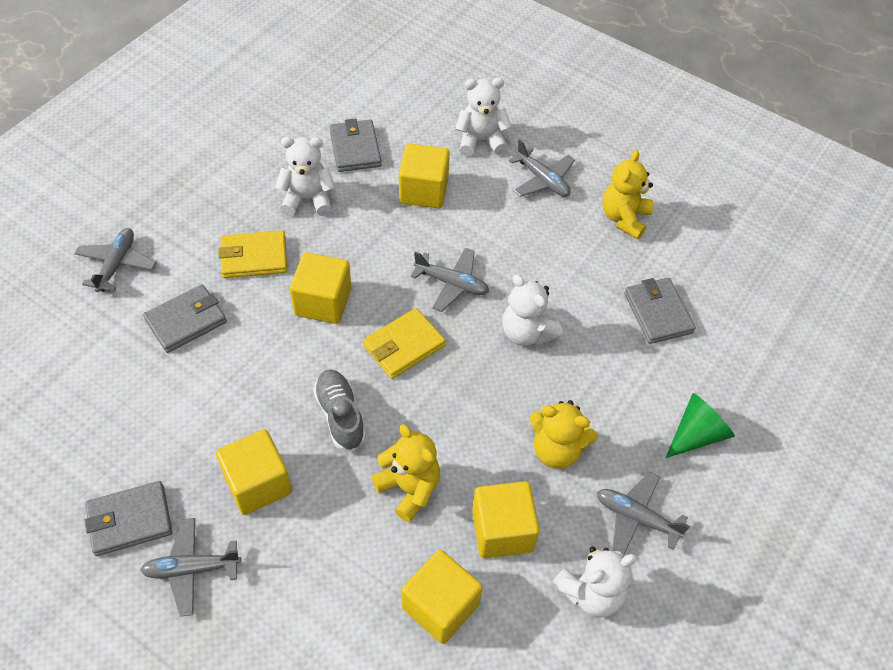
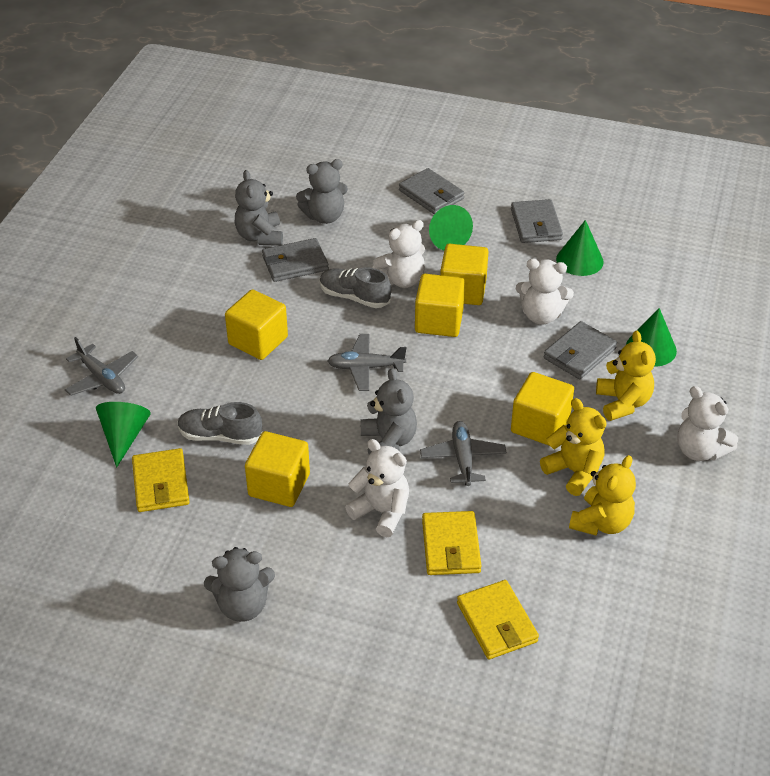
green cone: [666,393,735,458] = 1 -> [96,402,151,468] [429,205,473,250] [556,220,604,276] [626,308,677,367] = 4
grey plane: [74,228,157,292] [140,518,241,617] [411,248,489,312] [509,139,575,197] [597,472,690,555] = 5 -> [65,337,138,396] [328,334,406,391] [420,421,507,486] = 3
grey shoe: [313,369,366,451] = 1 -> [178,402,262,445] [320,267,391,308] = 2
grey teddy bear: none = 0 -> [204,547,275,622] [235,170,283,246] [296,159,348,224] [360,368,417,455] = 4
yellow wallet: [218,230,287,278] [363,308,446,379] = 2 -> [132,448,190,512] [422,511,481,575] [457,580,539,659] = 3

